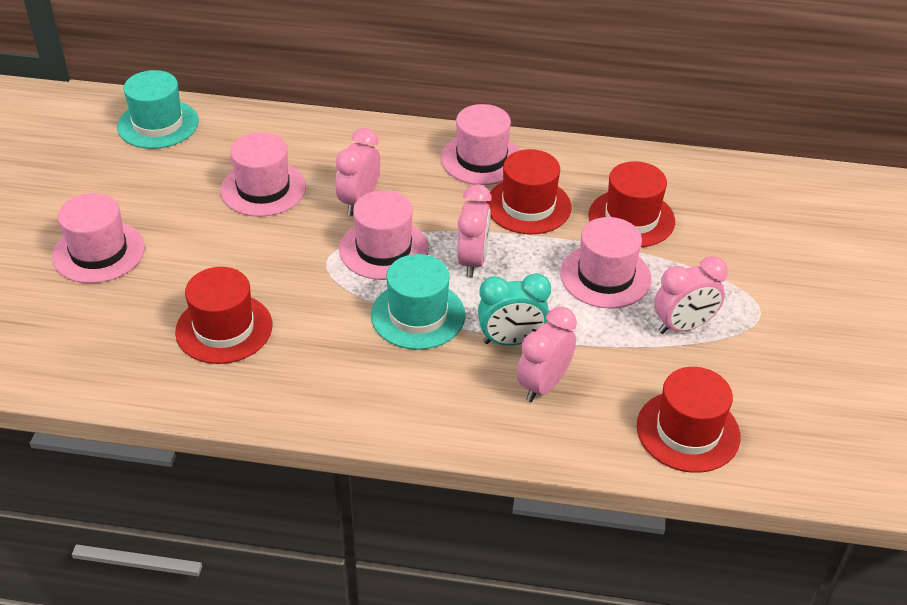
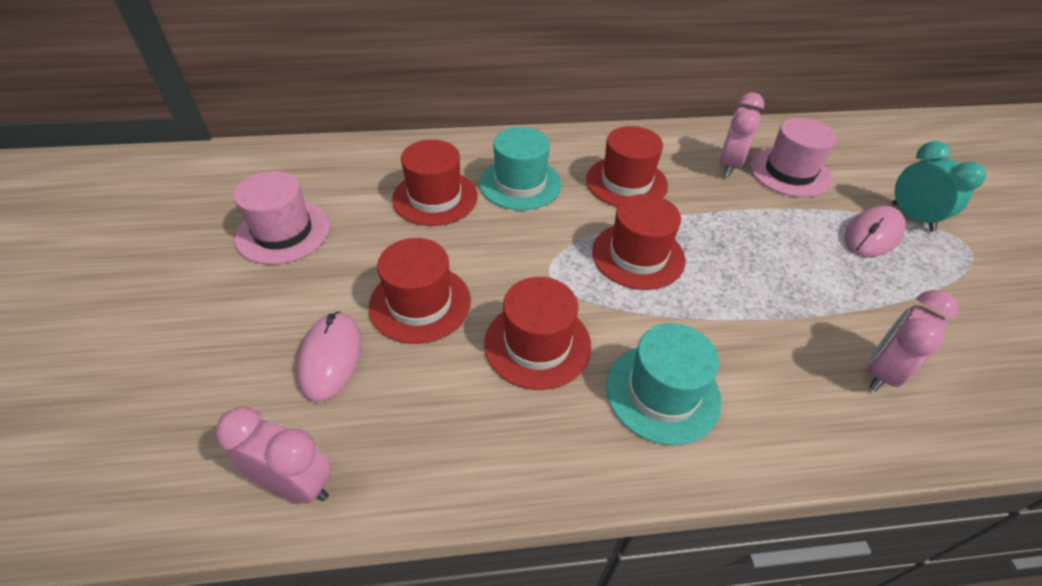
pink clock: [336,128,380,216] [457,184,491,277] [517,307,577,402] [654,256,728,334] = 4 -> [215,407,332,504] [719,93,764,177] [867,290,959,392] = 3
pink hat: [52,193,145,283] [221,132,306,217] [339,190,429,280] [441,104,520,185] [560,217,652,309] = 5 -> [233,171,330,264] [750,117,837,197] = 2
pink mouse: none = 0 -> [296,311,362,402] [844,206,906,257] = 2
red hat: [175,267,272,364] [486,149,571,234] [588,161,675,247] [637,367,740,473] = 4 -> [368,238,471,344] [392,140,478,226] [484,277,591,390] [586,126,668,207] [592,194,686,290] = 5

